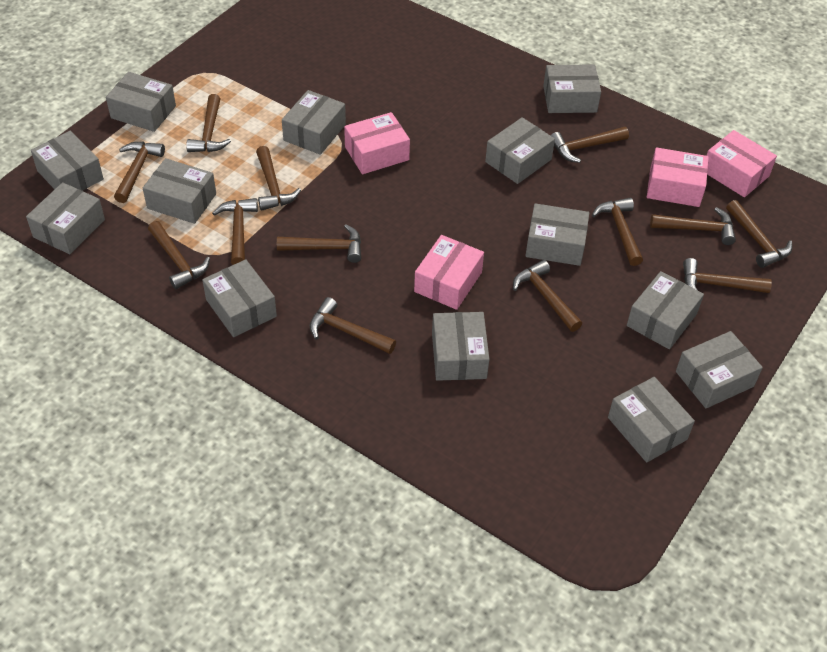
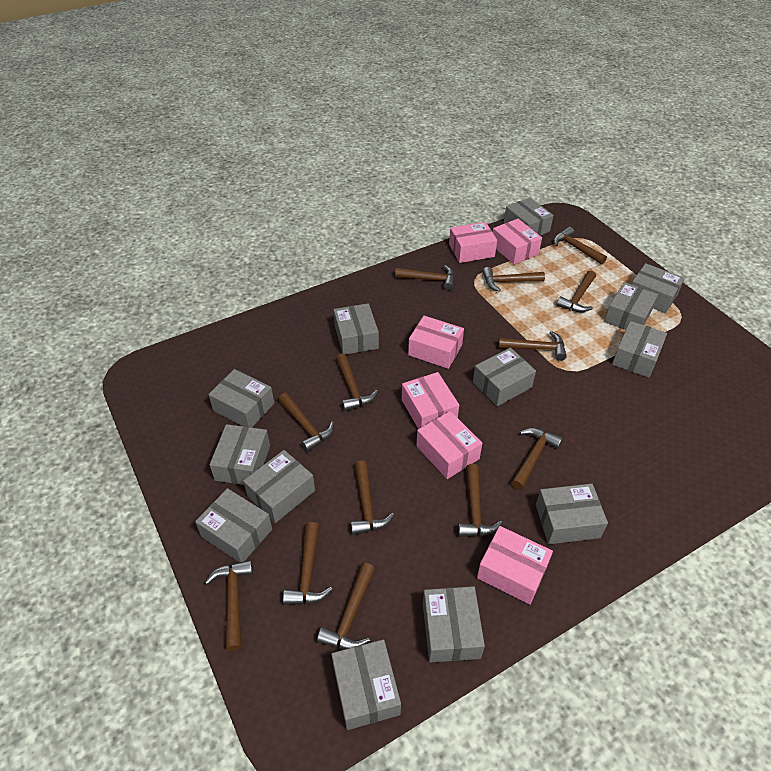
pink box: [344,112,410,174] [414,235,484,310] [647,147,709,207] [707,130,777,197] = 4 -> [402,372,459,429] [408,316,464,369] [416,411,482,479] [449,222,497,263] [477,526,553,605] [493,219,542,264] = 6

